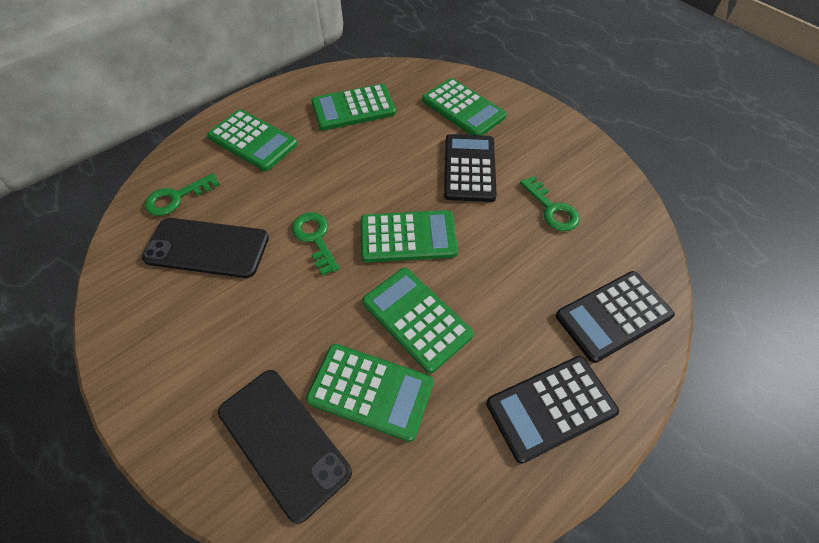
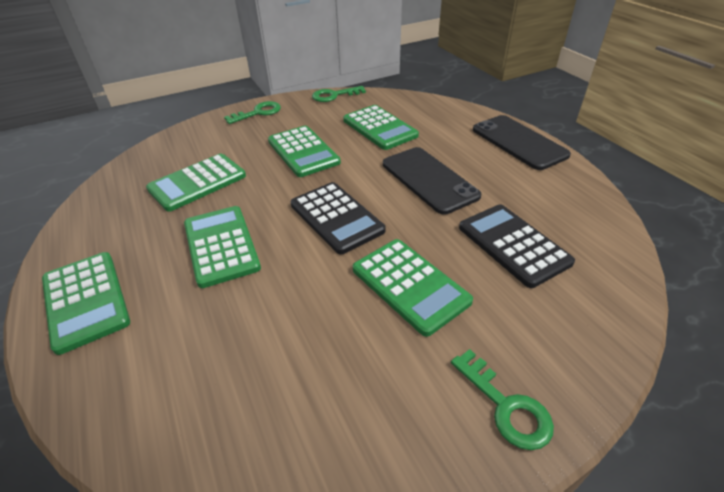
black calculator: [444,134,497,202] [486,356,619,464] [556,271,675,363] = 3 -> [291,182,386,255] [459,204,575,288] = 2

